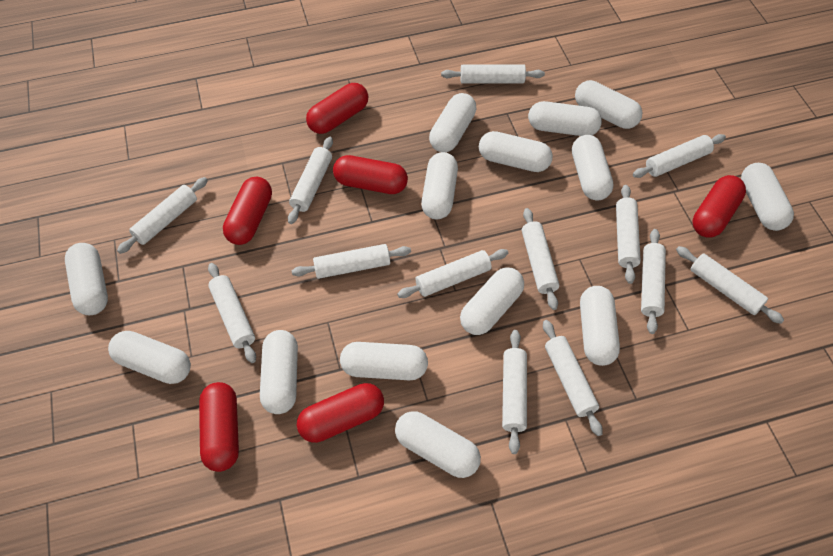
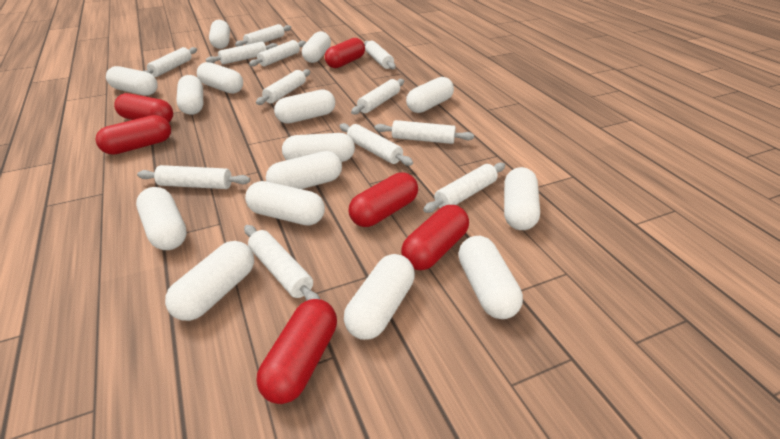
white capsule: [65,243,108,315] [108,331,191,384] [260,330,298,414] [340,342,428,380] [395,411,481,478] [421,152,458,219] [429,93,476,152] [460,267,524,335] [479,131,553,172] [528,101,602,136] [572,135,613,201] [575,80,642,129] [580,286,620,366] [741,163,794,231] = 14 -> [106,66,158,96] [136,187,187,250] [165,241,254,321] [176,75,203,115] [197,62,243,94] [209,20,230,49] [245,181,325,226] [266,151,342,189] [274,89,335,124] [282,133,355,162] [302,31,331,63] [344,254,415,340] [406,77,454,113] [458,236,523,319] [504,167,540,230] = 15
white rolling pin: [117,177,208,254] [208,263,256,363] [288,137,333,224] [292,244,411,279] [397,249,508,298] [441,64,545,84] [502,330,527,454] [522,208,559,310] [543,320,603,436] [616,185,641,284] [633,134,726,178] [641,229,666,334] [676,246,784,324] = 13 -> [137,165,250,189] [144,47,197,77] [206,42,278,65] [235,24,291,47] [244,225,320,301] [249,40,306,66] [256,69,310,105] [340,123,413,166] [351,79,404,115] [364,41,396,70] [374,120,474,144] [423,163,505,213] = 12

